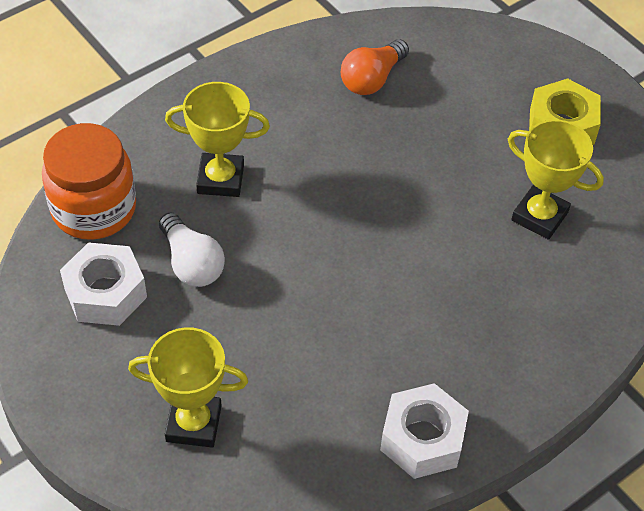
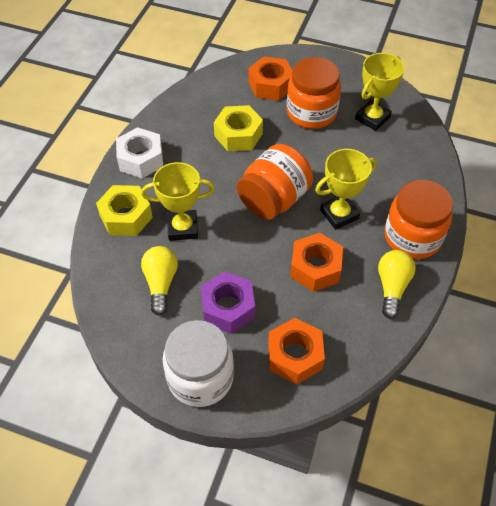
orange jar: [42,123,136,240] = 1 -> [237,144,313,220] [287,57,341,129] [385,180,453,259] = 3
orange light bulb: [341,39,409,95] = 1 -> none = 0
orange nut: none = 0 -> [249,56,293,101] [268,318,325,384] [290,233,343,292] = 3
purple nut: none = 0 -> [201,271,255,334] = 1
white jar: none = 0 -> [163,320,234,407] = 1
white light bulb: [159,212,225,287] = 1 -> none = 0
white nut: [60,242,147,326] [380,383,469,479] = 2 -> [116,127,163,178] = 1
yellow light bulb: none = 0 -> [141,246,178,315] [378,250,416,319] = 2
yellow nut: [529,78,601,145] = 1 -> [96,185,153,236] [214,105,263,151] = 2

